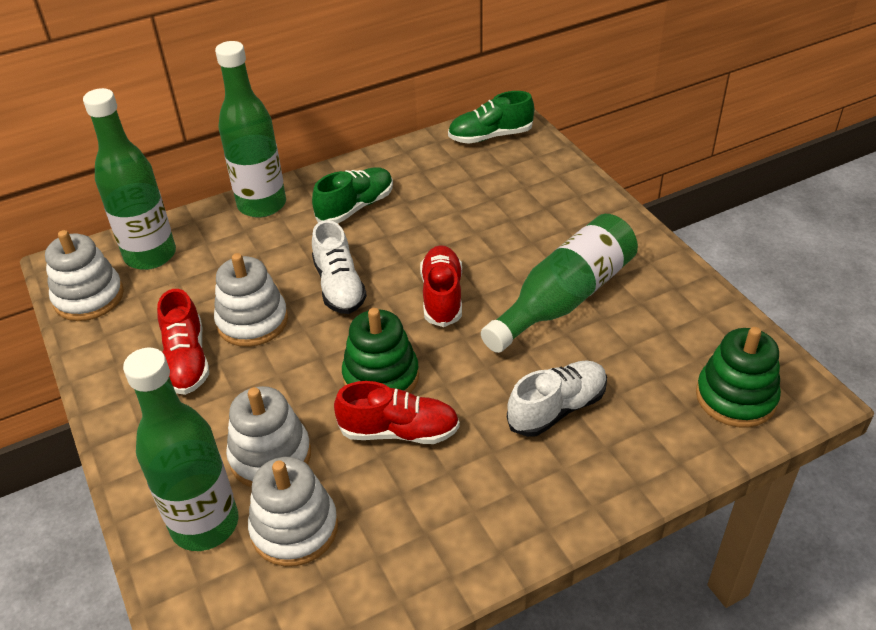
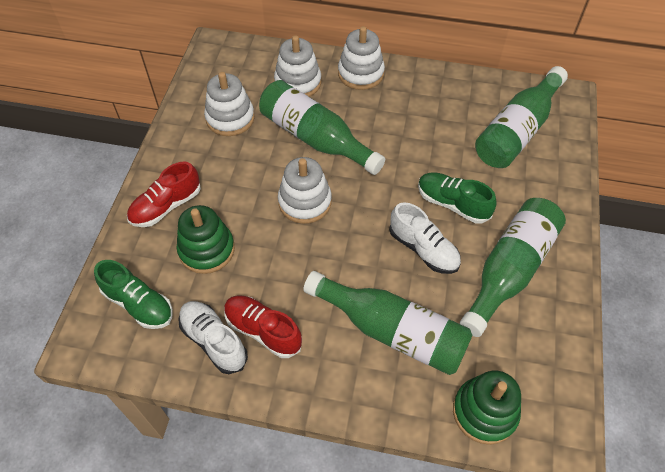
red shoe: [157,289,209,395] [334,381,460,444] [420,245,462,327] = 3 -> [127,162,201,227] [224,295,302,358] = 2

